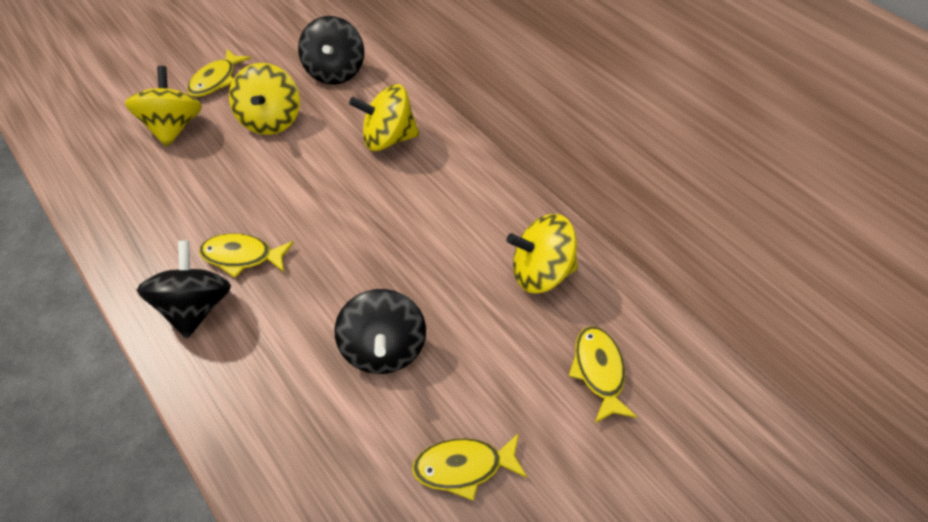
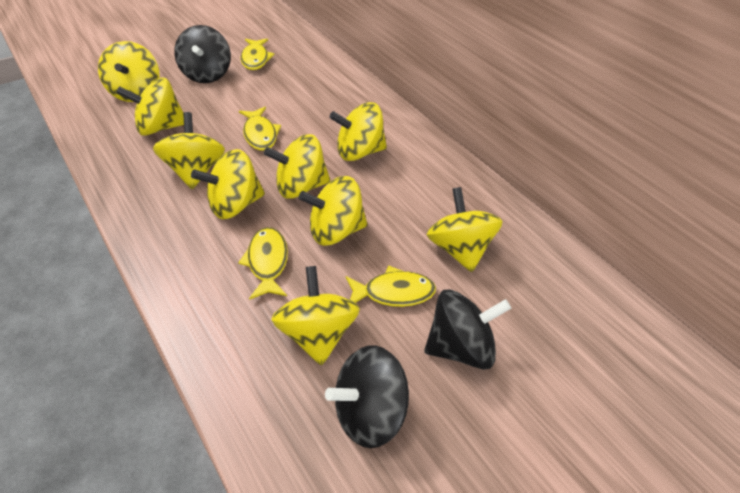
yellow spinning top: [125,66,202,147] [229,63,300,135] [349,84,419,151] [507,214,578,293] = 4 -> [98,41,160,102] [116,78,184,136] [153,112,225,189] [191,149,265,219] [264,134,330,199] [271,266,360,365] [299,176,367,246] [329,102,387,161] [427,187,503,272] = 9

